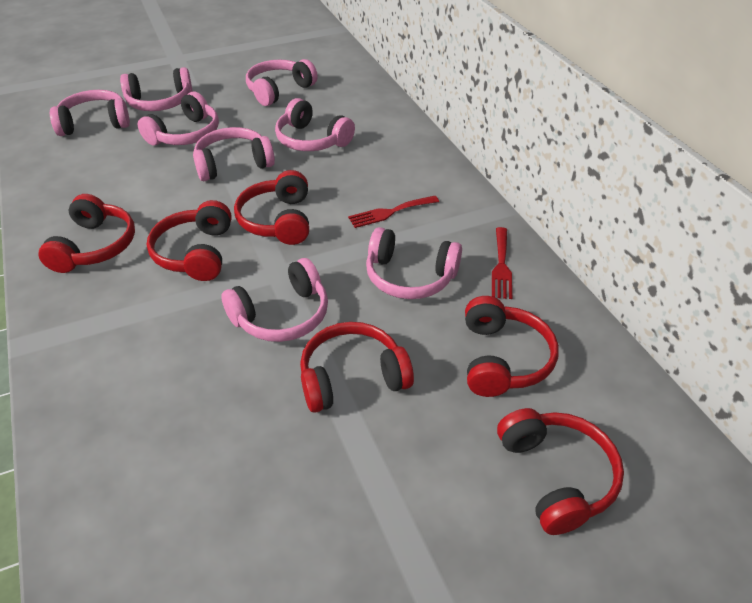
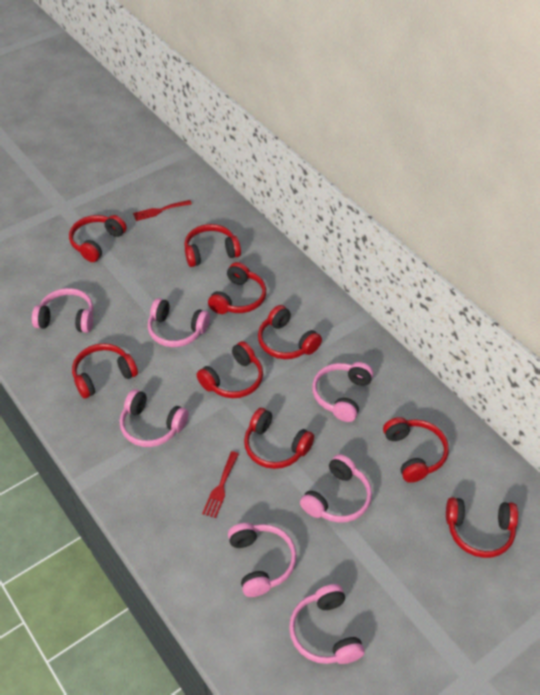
pink headphones: [50,90,130,136] [120,67,192,111] [138,92,219,145] [193,127,275,181] [221,258,328,342] [246,59,318,106] [275,98,355,151] [366,227,462,299] = 8 -> [32,288,93,333] [120,389,189,447] [148,298,210,347] [228,523,297,597] [289,584,365,664] [300,454,372,523] [312,362,374,422] = 7
red headphones: [39,194,135,273] [147,200,232,281] [234,170,309,245] [300,322,414,413] [465,296,559,397] [497,408,624,535] = 6 -> [69,215,127,262] [72,343,138,399] [184,224,241,267] [197,341,263,398] [208,262,266,314] [244,408,314,469] [258,305,322,359] [383,417,449,483] [446,497,518,558] = 9

